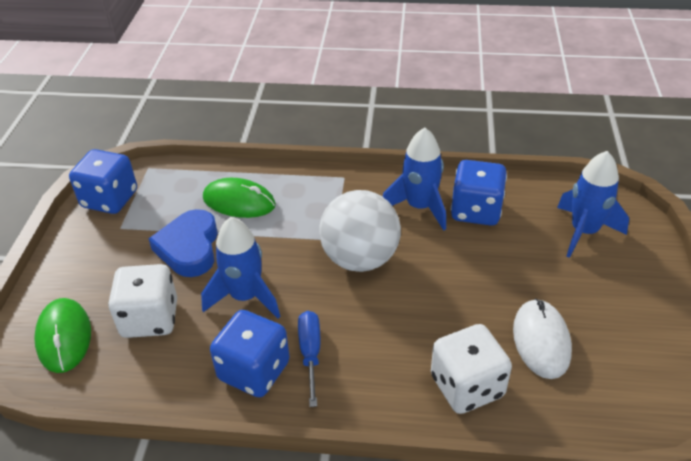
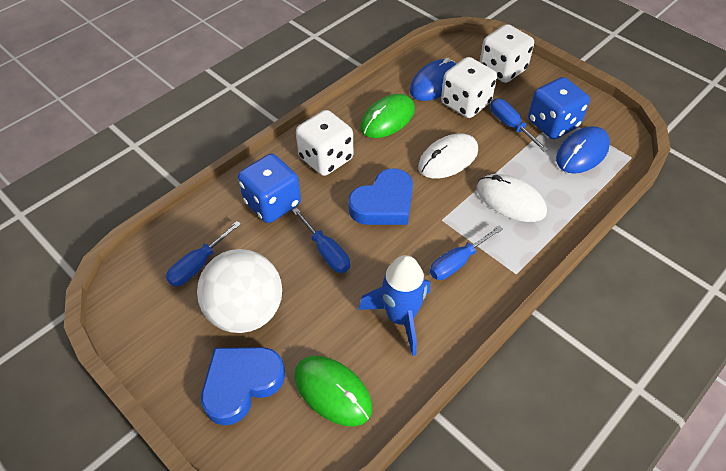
blue dice: [69,149,137,214] [210,310,290,397] [451,160,507,226] = 3 -> [238,154,301,223] [528,77,590,139] = 2
blue heart: [148,209,218,277] = 1 -> [201,347,285,426] [348,168,413,225] = 2
blue mouse: none = 0 -> [410,57,456,101] [556,126,610,174] = 2
blue rocket: [201,217,280,319] [383,128,446,231] [557,151,629,258] = 3 -> [358,255,430,356] = 1
blue screwdriver: [298,311,320,407] = 1 -> [166,221,241,286] [292,208,350,273] [430,226,503,280] [490,99,548,151] = 4
white dice: [108,264,177,338] [431,324,512,414] = 2 -> [296,110,353,176] [441,57,497,118] [480,24,534,83] = 3
white mouse: [513,299,572,379] = 1 -> [418,134,478,178] [477,174,547,222] = 2

